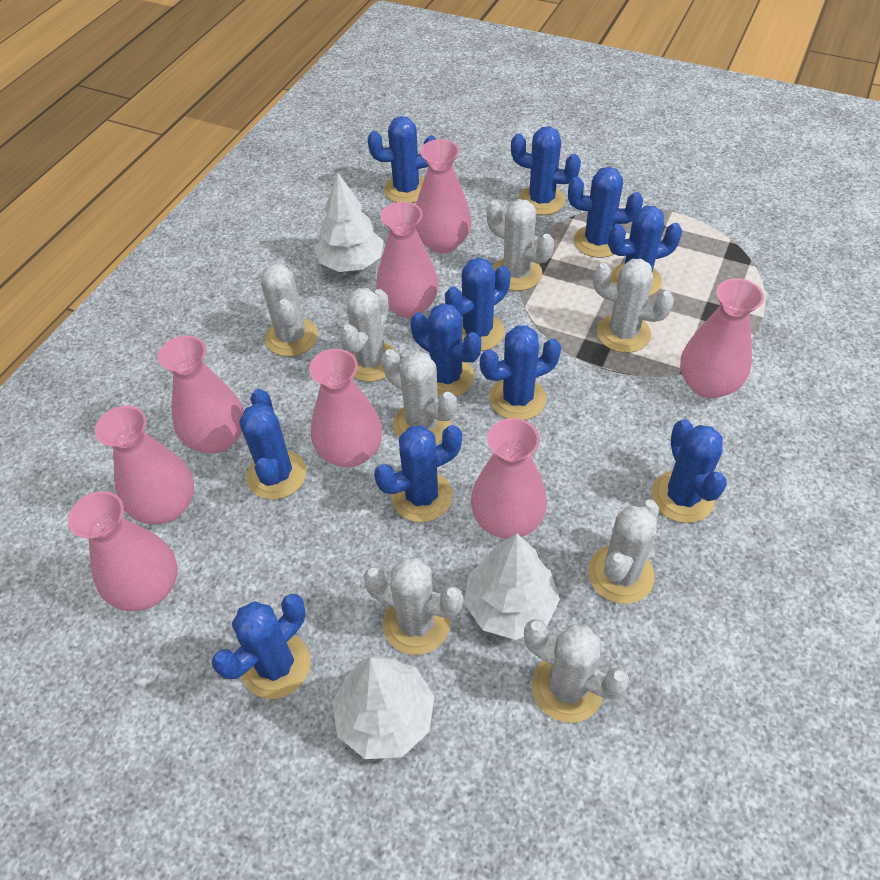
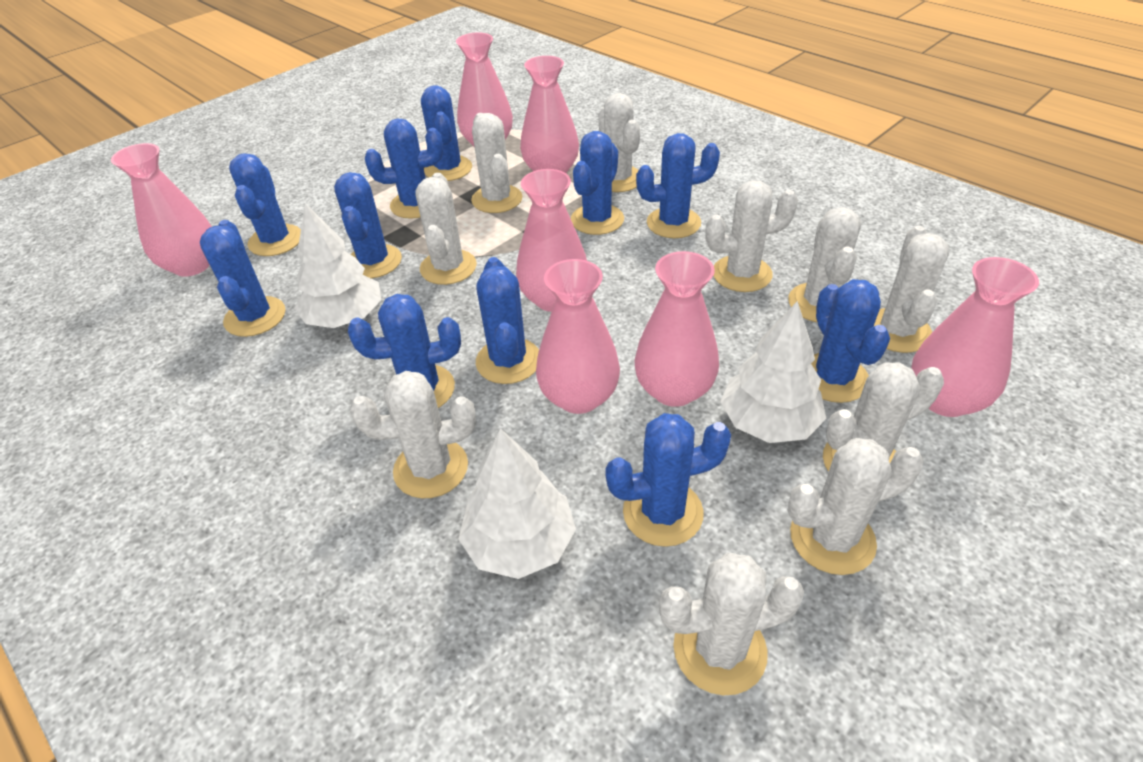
pink vase: [68,491,177,611] [95,406,194,524] [158,336,244,453] [309,349,382,467] [376,202,438,318] [416,139,471,254] [471,418,547,539] [680,278,764,398] = 8 -> [111,143,212,277] [456,32,513,146] [516,169,587,312] [520,56,579,173] [536,259,620,414] [634,251,719,407] [911,257,1039,417] = 7
white cactus: [261,264,318,356] [340,288,396,382] [363,558,463,655] [382,349,457,444] [487,199,554,291] [524,619,629,723] [588,499,659,604] [593,259,674,353] = 8 -> [350,371,476,498] [415,173,477,285] [471,113,522,213] [598,93,640,192] [659,552,804,696] [705,180,798,292] [787,438,923,575] [788,207,861,323] [823,362,944,472] [873,226,950,353] = 10

